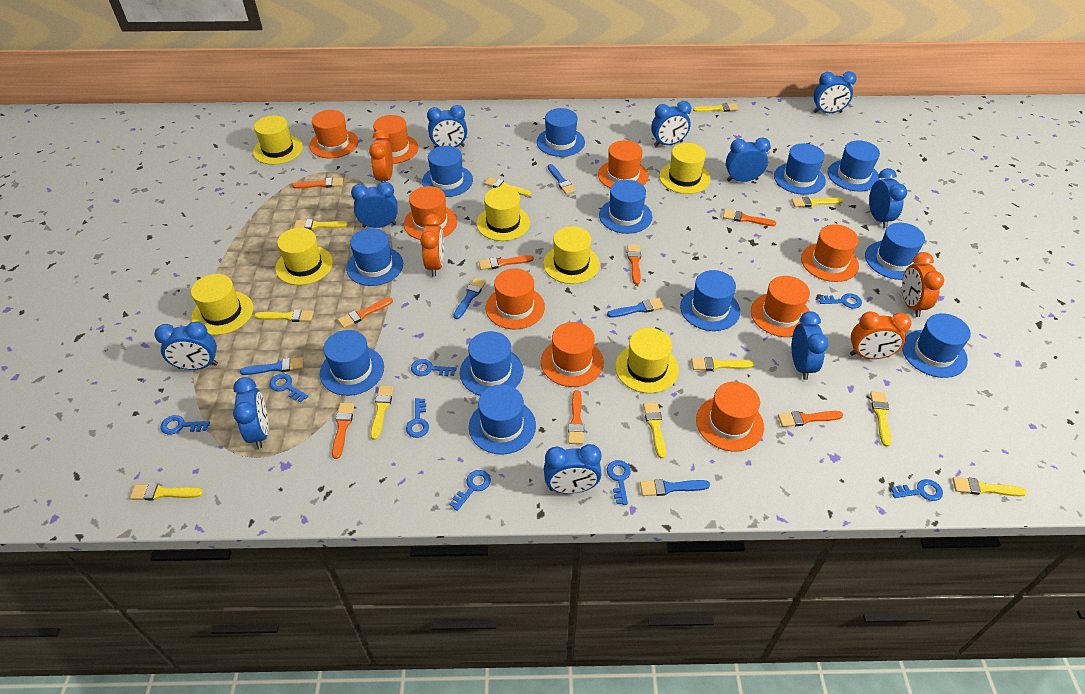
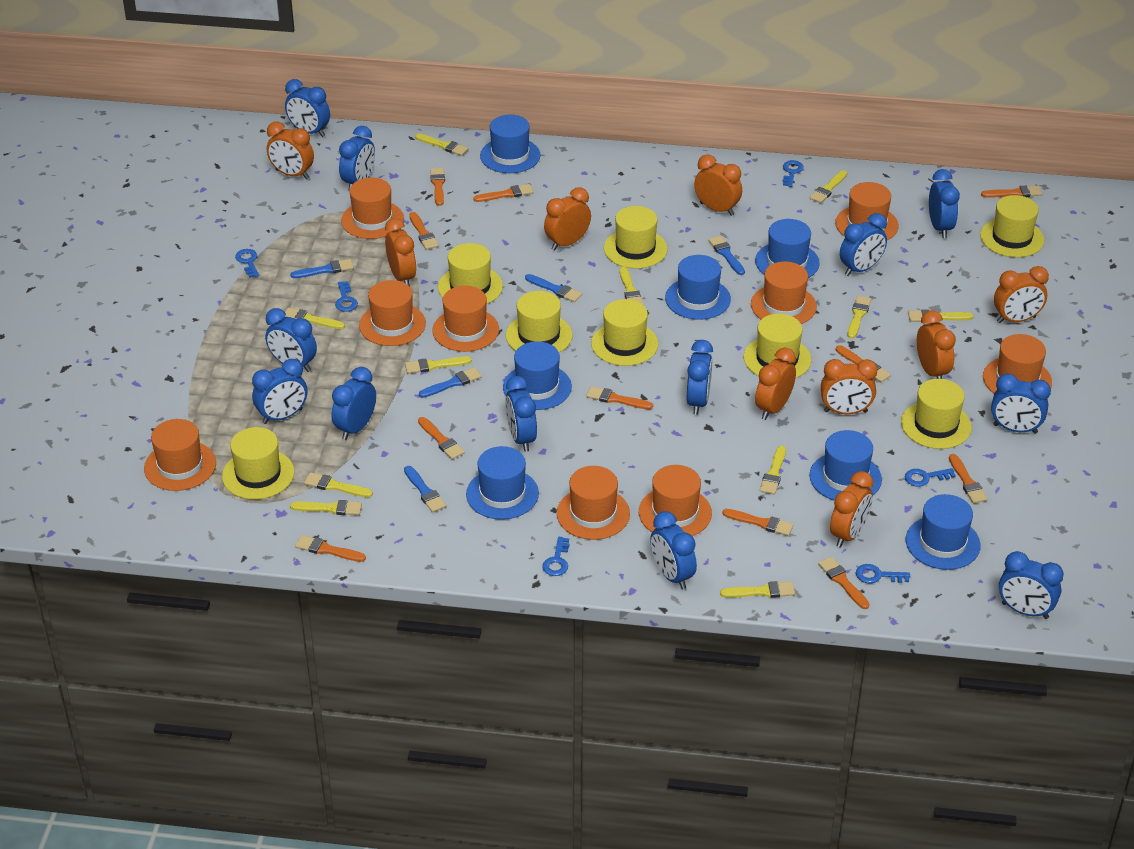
blue clock: [154,321,218,370] [233,377,268,449] [351,182,398,228] [427,105,467,148] [544,444,602,494] [651,101,691,146] [726,138,771,182] [792,311,829,380] [813,71,857,113] [869,168,907,228] = 10 -> [252,359,307,424] [265,308,317,372] [285,79,330,137] [332,367,376,440] [339,126,375,191] [505,376,537,452] [650,511,697,590] [687,340,713,415] [840,213,887,276] [929,169,960,238] [991,373,1051,434] [999,551,1064,619] = 12
blue hat: [320,330,384,396] [346,228,403,286] [422,146,473,197] [460,331,523,396] [469,384,536,455] [537,108,585,157] [599,180,652,234] [680,270,740,331] [774,143,826,195] [828,140,880,192] [865,223,925,280] [902,313,971,378] = 12 -> [466,446,539,520] [480,115,541,173] [503,341,572,410] [665,255,731,320] [755,219,820,278] [809,430,882,501] [906,494,981,570] = 7
blue key: [160,415,210,435] [269,374,308,403] [406,398,429,438] [411,359,457,376] [449,470,491,511] [607,460,631,505] [819,293,862,309] [891,479,943,501] = 8 -> [235,249,259,278] [335,281,358,312] [542,537,569,576] [783,160,804,187] [856,564,910,583] [905,468,956,487] = 6
orange brush: [292,178,343,189] [332,403,355,459] [338,297,393,328] [479,255,534,270] [568,390,584,444] [627,245,641,285] [723,210,776,226] [778,411,843,427] = 8 -> [295,535,366,562] [409,212,439,250] [418,417,465,459] [430,168,445,206] [473,184,533,202] [586,386,653,410] [723,509,794,536] [818,557,869,609] [836,345,891,382] [949,454,988,503] [981,186,1042,198] = 11
orange clock: [369,129,393,183] [420,214,444,277] [850,312,911,359] [902,252,944,317] = 4 -> [267,121,314,179] [385,218,416,287] [544,187,591,250] [694,155,742,216] [755,348,796,420] [821,359,878,414] [830,471,873,548] [917,310,956,379] [994,266,1049,323] = 9
yellow hat: [191,274,253,335] [253,115,303,165] [275,228,333,285] [476,187,530,241] [543,226,600,284] [615,328,679,393] [659,143,710,194] = 7 -> [222,427,294,499] [438,243,503,304] [506,291,573,353] [591,299,658,366] [604,206,668,269] [744,314,811,378] [901,379,972,449] [980,195,1044,257] = 8

